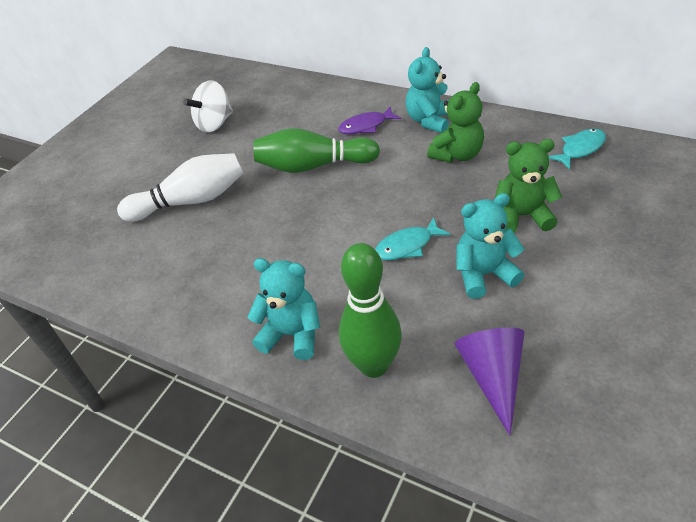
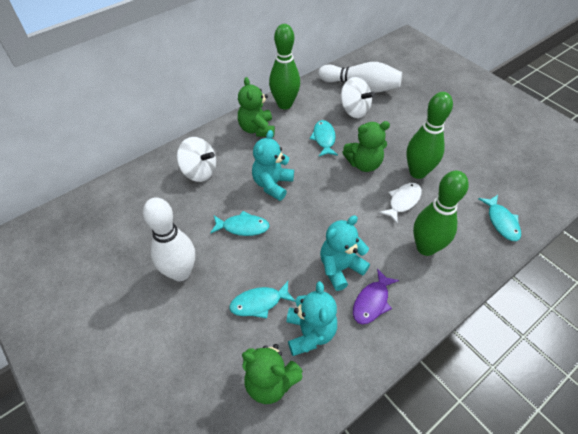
green bowling pin: [254,128,380,173] [339,243,402,378] = 2 -> [269,24,300,109] [406,92,453,179] [413,171,469,256] = 3
green teddy bear: [427,82,484,163] [495,139,562,232] = 2 -> [238,77,275,137] [242,344,303,404] [342,121,390,172] = 3
purple cone: [454,328,525,436] = 1 -> none = 0
turquoise fish: [375,217,451,260] [549,129,606,170] = 2 -> [210,211,270,236] [229,281,296,318] [310,120,338,156] [478,195,521,241] = 4
white bowling pin: [117,153,244,222] = 1 -> [143,197,195,282] [318,62,402,93] = 2
white fish: none = 0 -> [379,183,422,224] = 1
white spinning top: [183,80,233,133] = 1 -> [177,137,216,182] [340,77,375,118] = 2

